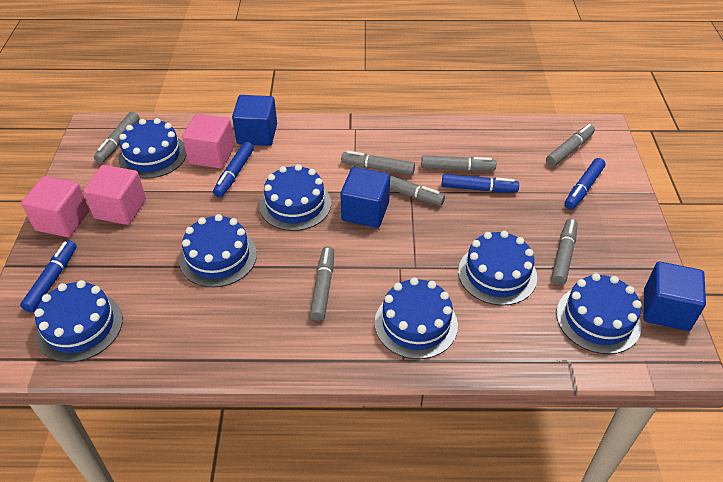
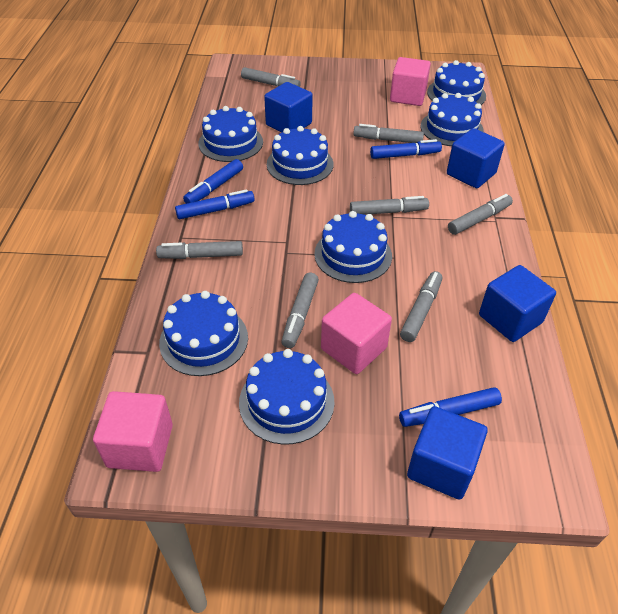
blue cube: [232,95,277,146] [341,167,390,228] [644,262,706,331] = 3 -> [264,82,313,133] [407,406,488,500] [447,128,505,188] [479,265,556,342] = 4

